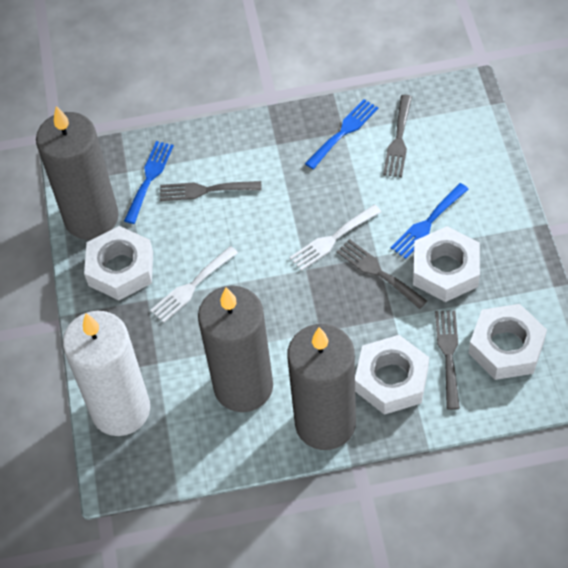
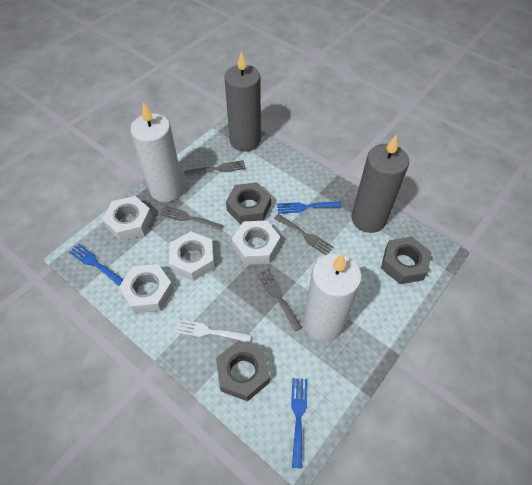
grey candle: [36,106,119,240] [198,286,273,412] [287,324,356,450] = 3 -> [224,51,261,151] [352,135,409,233] = 2
grey nut: none = 0 -> [216,340,270,401] [226,182,271,225] [381,237,432,284] = 3
white candle: [63,311,150,436] = 1 -> [130,102,184,202] [303,253,362,342] = 2
white fork: [150,246,238,323] [290,205,381,271] = 2 -> [174,319,252,343] = 1

